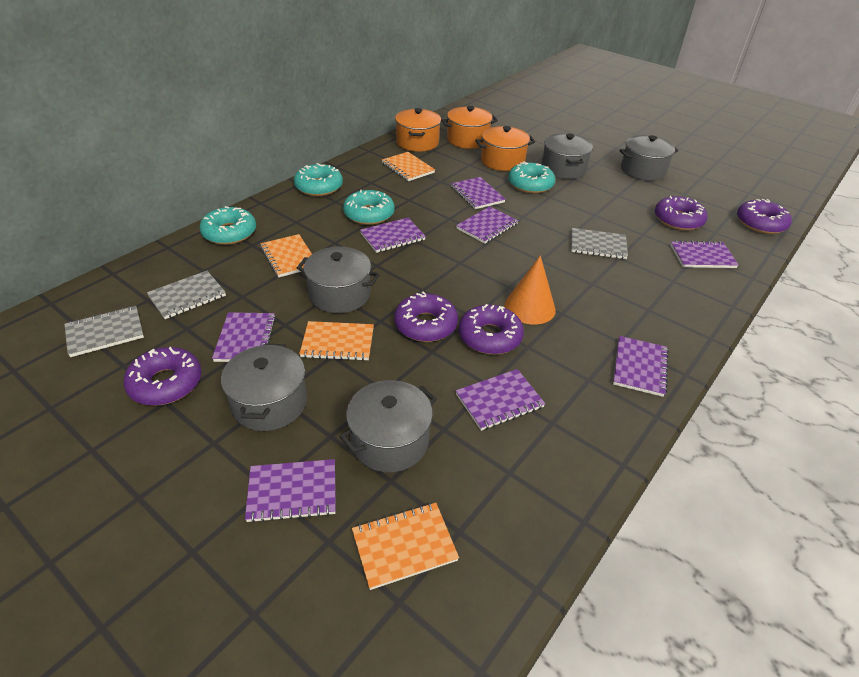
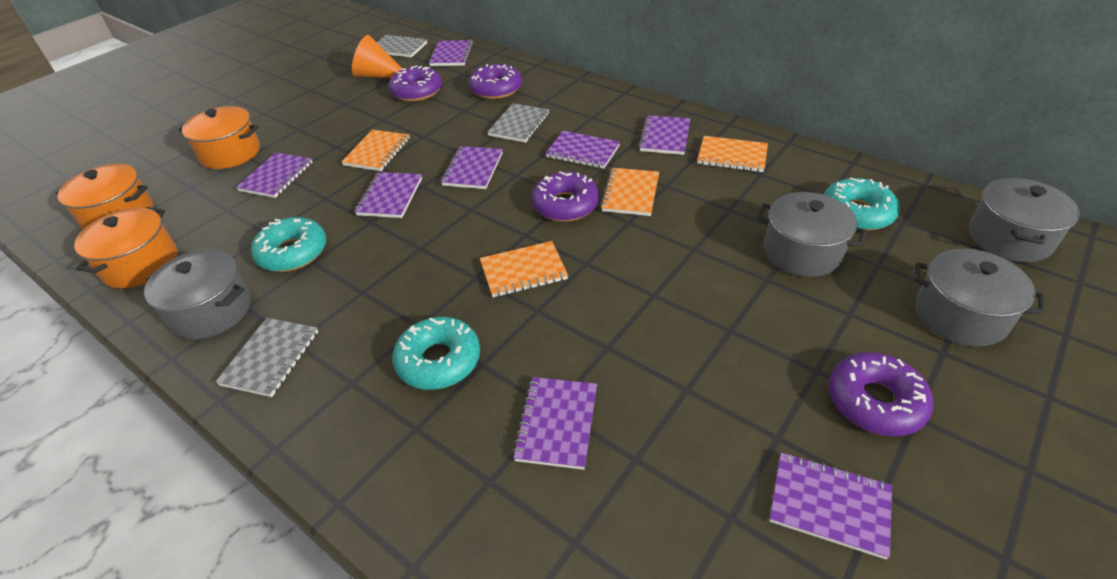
grey pot: [221,343,307,431] [297,247,379,313] [340,380,437,472] [541,133,593,179] [619,135,678,181] = 5 -> [144,249,251,339] [757,192,867,277] [913,249,1045,347] [969,178,1080,262] = 4
purple donut: [123,347,202,406] [394,292,458,342] [459,304,524,355] [655,196,708,230] [737,199,792,234] = 5 -> [389,65,442,101] [469,64,522,99] [531,171,599,222] [829,352,933,437] = 4
turquoise donut: [199,206,256,245] [294,163,343,196] [343,190,395,225] [508,161,555,193] = 4 -> [251,217,326,272] [393,317,480,390] [823,177,900,231] = 3

